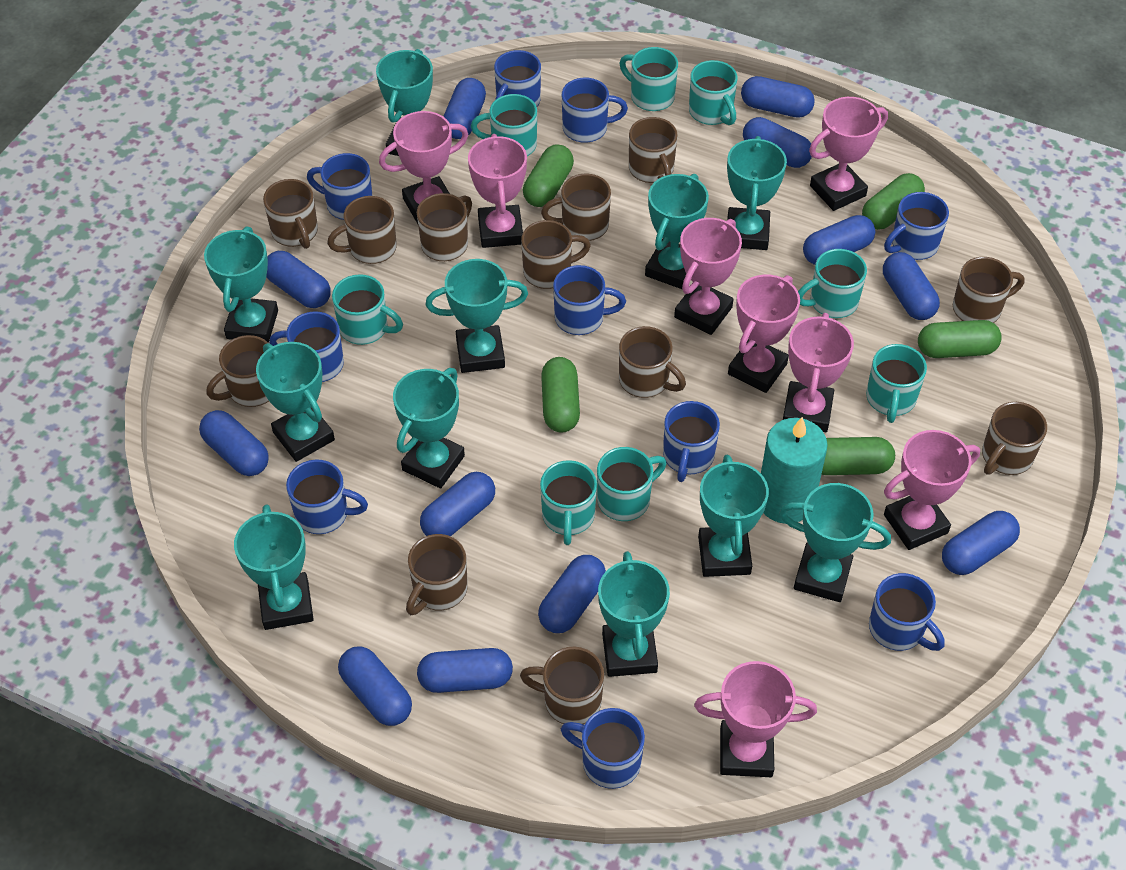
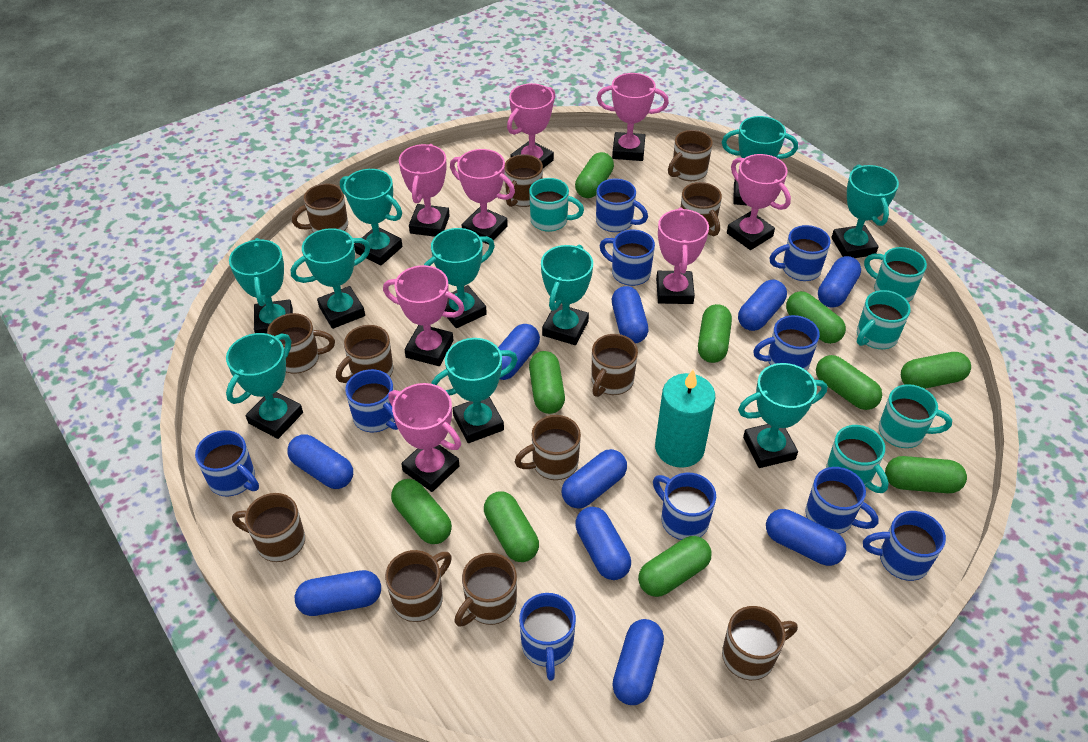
blue capsule: [199,410,269,476] [266,251,330,308] [338,646,412,726] [417,648,513,693] [420,472,495,536] [443,78,486,139] [538,555,606,633] [741,76,815,118] [743,117,812,168] [803,215,875,265] [883,252,940,320] [942,511,1020,575] = 12 -> [287,435,353,489] [295,570,381,616] [498,324,540,380] [562,449,627,509] [575,507,631,580] [612,286,649,344] [612,619,664,705] [738,280,787,331] [766,509,846,566] [818,256,861,308] = 10
green capsule: [523,144,574,207] [541,357,580,433] [821,437,895,475] [862,173,925,230] [918,320,1002,358] = 5 -> [391,479,452,544] [484,491,539,562] [529,351,565,414] [575,152,614,198] [638,536,712,597] [698,304,732,363] [786,291,846,344] [816,355,882,410] [885,456,967,493] [901,352,971,389] = 10
turquoise mug: [332,274,403,345] [471,94,537,156] [540,460,597,545] [597,447,666,521] [619,47,678,111] [689,60,738,125] [798,249,867,318] [866,344,927,423] = 8 -> [529,178,584,232] [826,425,889,493] [857,290,911,349] [864,247,927,302] [879,384,952,448] = 5
turquoise trophy: [204,226,278,343] [234,505,314,630] [256,342,335,462] [376,49,433,156] [393,368,465,488] [426,259,528,373] [598,551,670,677] [645,174,709,290] [698,455,769,577] [727,136,787,250] [779,483,891,602] = 11 -> [226,333,303,439] [229,238,293,334] [291,228,371,329] [340,169,402,266] [424,228,495,328] [431,338,518,443] [541,245,593,345] [722,116,798,206] [738,363,828,468] [831,165,899,258] = 10

